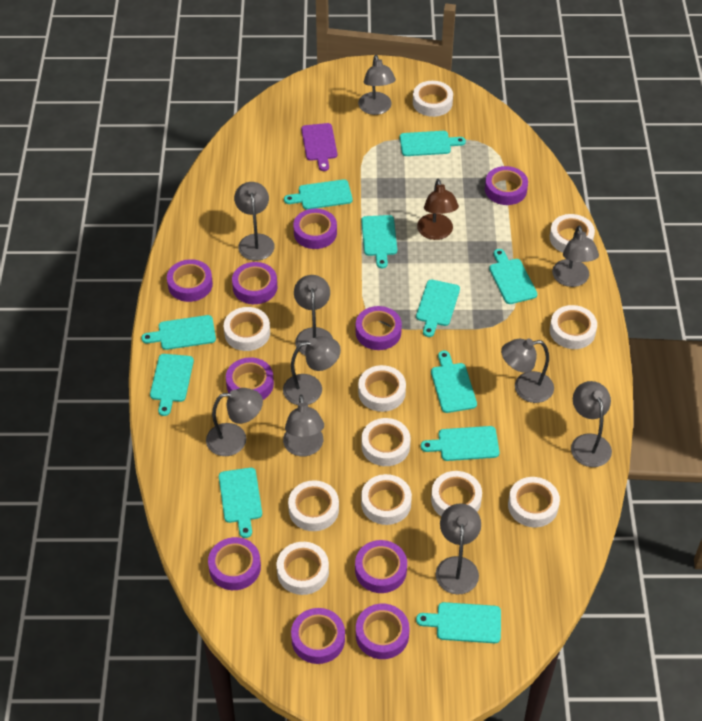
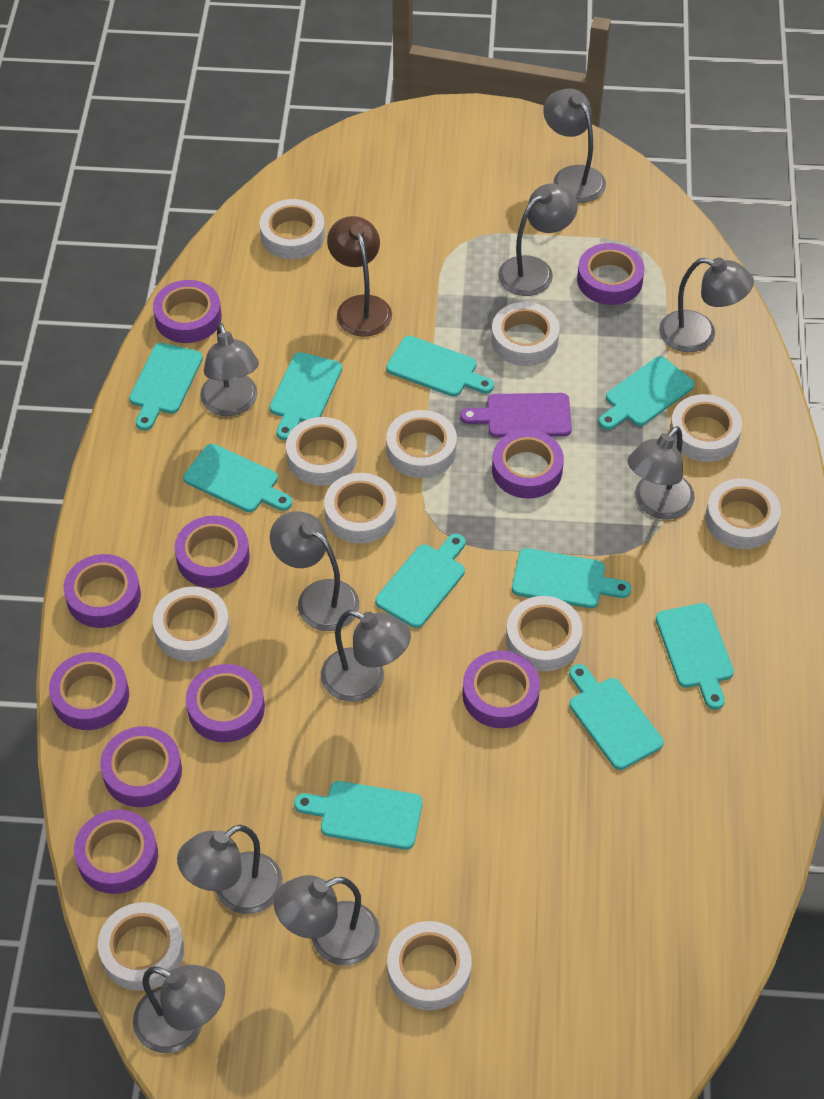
turquoise cutting board: [141,315,216,350] [150,354,194,416] [219,468,262,538] [284,179,353,210] [361,215,397,268] [400,131,466,156] [416,280,460,337] [416,602,501,643] [421,426,500,461] [431,351,477,413] [489,249,537,304] = 11 -> [129,343,203,431] [183,444,292,512] [270,352,342,440] [294,781,423,850] [375,534,465,628] [386,336,494,397] [512,548,631,608] [569,664,664,770] [599,356,695,430] [656,603,734,710] = 10

